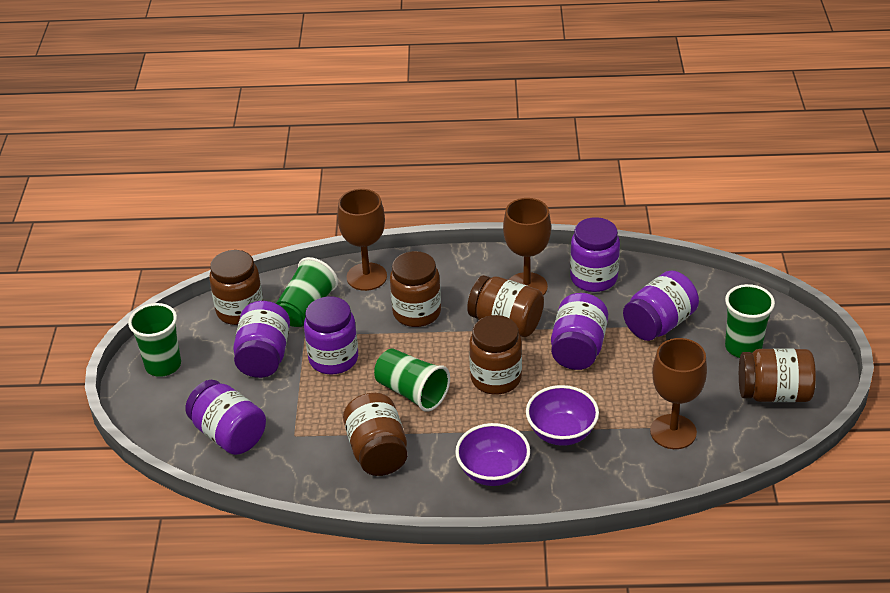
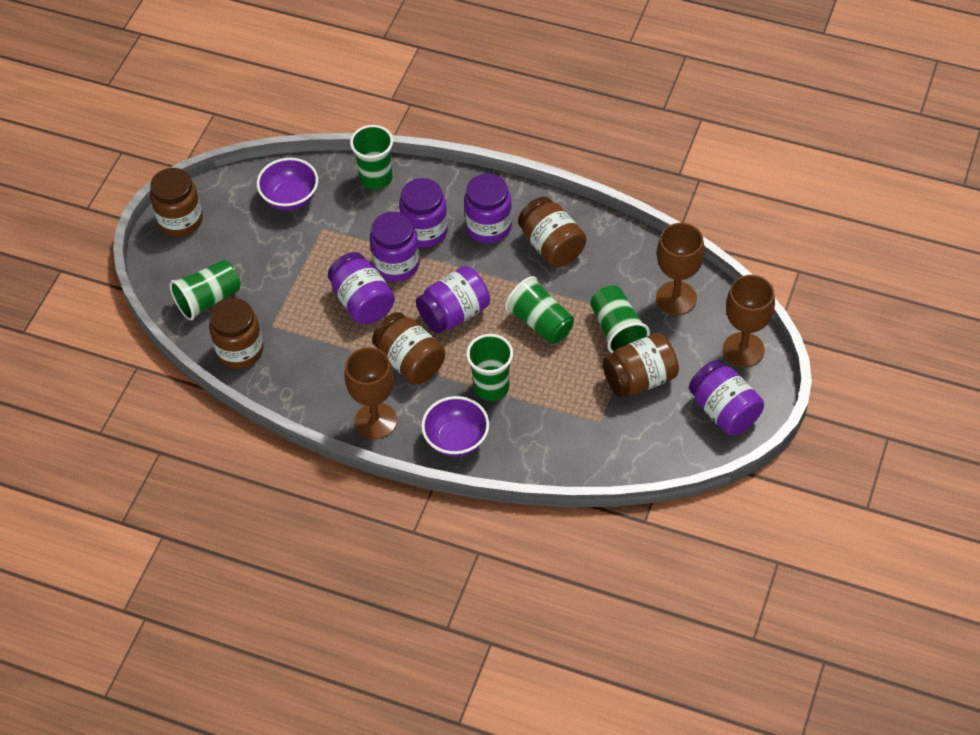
brown jar: [209,250,263,325] [343,393,408,476] [390,251,441,327] [467,275,544,337] [469,315,522,395] [739,348,816,402] = 6 -> [150,168,203,237] [209,298,263,369] [372,312,445,384] [518,197,586,267] [603,333,679,397] = 5
green cup: [128,303,181,377] [276,257,338,327] [374,349,450,412] [725,284,775,358] = 4 -> [169,260,241,320] [350,125,393,190] [466,334,513,401] [505,276,574,344] [590,286,650,354] = 5

